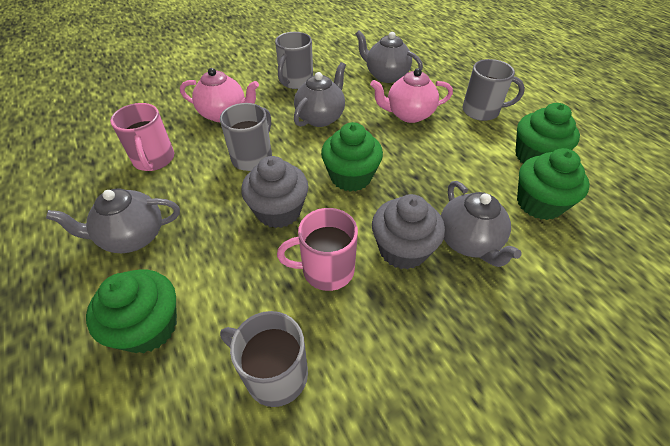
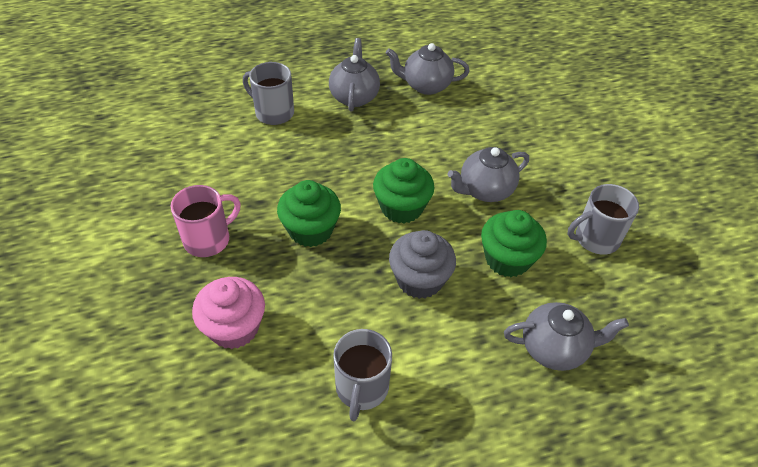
green cupcake: [86,269,177,353] [321,122,383,192] [515,103,580,164] [517,148,590,220] = 4 -> [277,180,341,247] [373,158,434,223] [481,210,547,277] = 3
grey cupcake: [241,156,309,228] [372,194,445,270] = 2 -> [389,230,456,299] = 1
grey mug: [220,103,272,171] [220,311,308,407] [275,32,313,89] [462,59,525,121] = 4 -> [243,62,294,125] [333,329,392,421] [567,184,639,255] = 3
pink cupcake: none = 0 -> [192,277,265,349] = 1
pink mug: [110,103,174,171] [277,208,358,291] = 2 -> [171,185,241,257] = 1
pink teapot: [180,68,259,122] [370,68,453,123] = 2 -> none = 0

